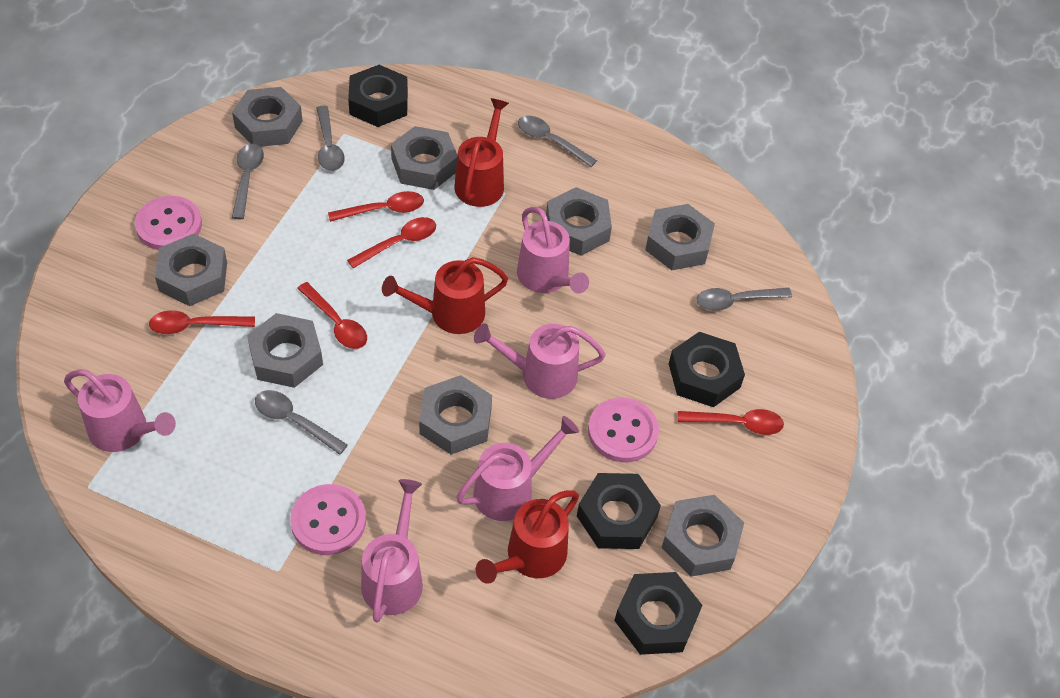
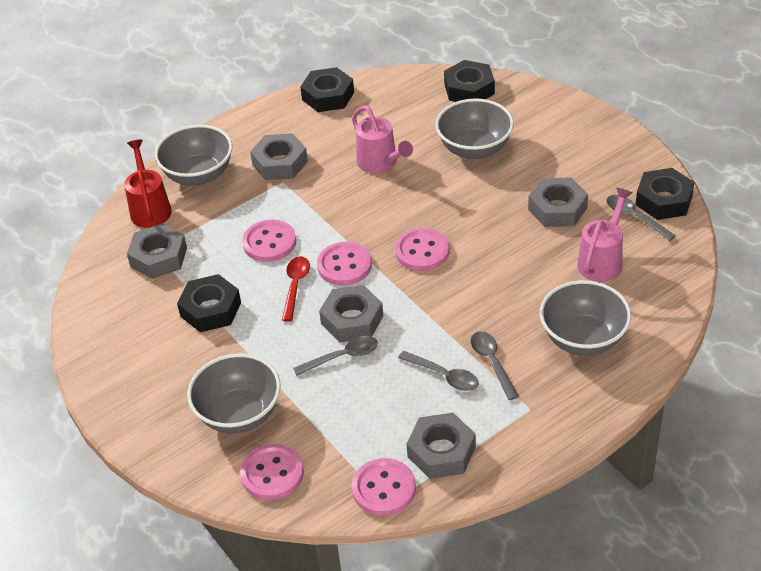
grey bowl: none = 0 -> [155,125,233,186] [187,353,281,434] [435,98,514,159] [540,280,632,356] = 4
grey nut: [155,234,227,306] [232,87,303,147] [247,313,323,388] [391,126,458,190] [419,375,492,455] [546,187,612,256] [645,204,715,270] [662,495,744,577] = 8 -> [127,224,187,279] [250,133,308,180] [319,285,383,343] [407,413,476,479] [528,178,588,227] = 5
grey spoon: [232,144,264,219] [255,390,348,455] [317,106,345,171] [518,116,597,167] [697,288,792,311] = 5 -> [293,336,378,376] [398,351,479,391] [471,331,519,400] [606,195,676,241] = 4
pink button: [135,196,202,250] [290,484,366,555] [588,398,659,462] = 3 -> [240,444,304,500] [242,220,296,262] [317,242,372,286] [352,458,416,516] [395,228,450,271] = 5
pink watering can: [64,369,176,452] [361,479,423,622] [456,416,579,521] [474,323,605,399] [517,207,589,294] = 5 -> [352,105,413,174] [577,188,632,282] = 2
red spoon: [149,310,255,334] [297,282,367,349] [328,191,424,222] [347,217,436,268] [678,409,784,435] = 5 -> [282,256,310,322] = 1
red watering can: [382,257,508,334] [454,98,509,207] [476,490,579,584] = 3 -> [124,140,172,228] = 1

